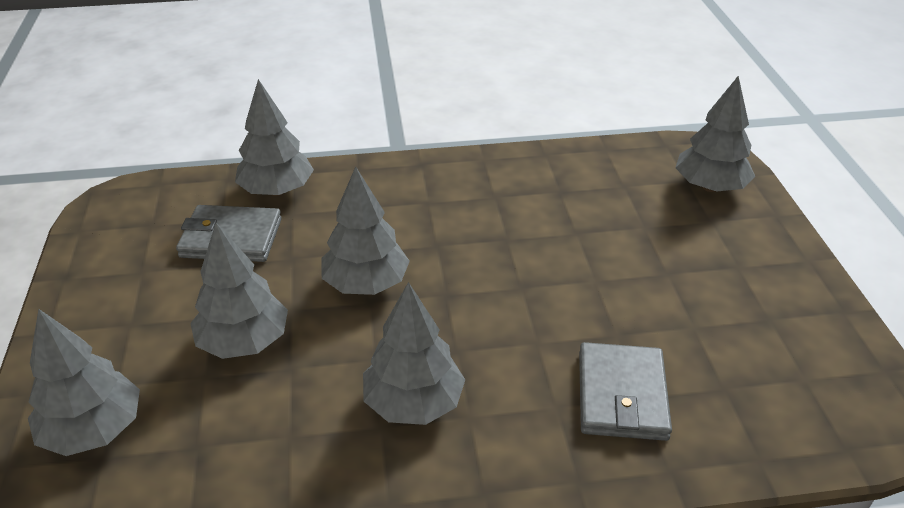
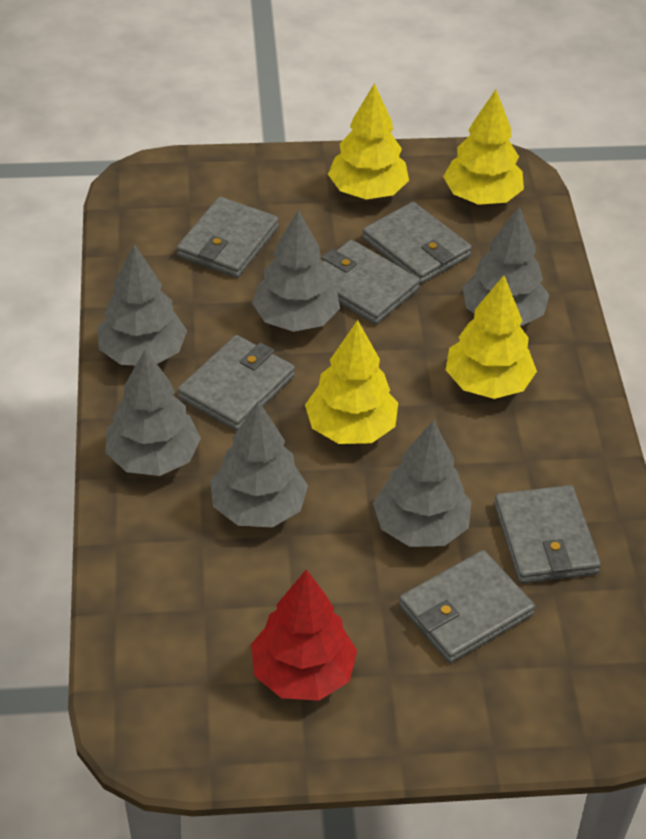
grey wallet: [176,205,282,262] [579,342,672,441] = 2 -> [177,197,279,278] [178,335,295,431] [322,240,420,325] [362,202,472,284] [399,550,535,663] [494,485,601,584] = 6
red tree: none = 0 -> [251,569,357,701] = 1
yellow tree: none = 0 -> [305,320,398,444] [328,83,409,200] [443,90,524,205] [446,276,537,399] = 4

